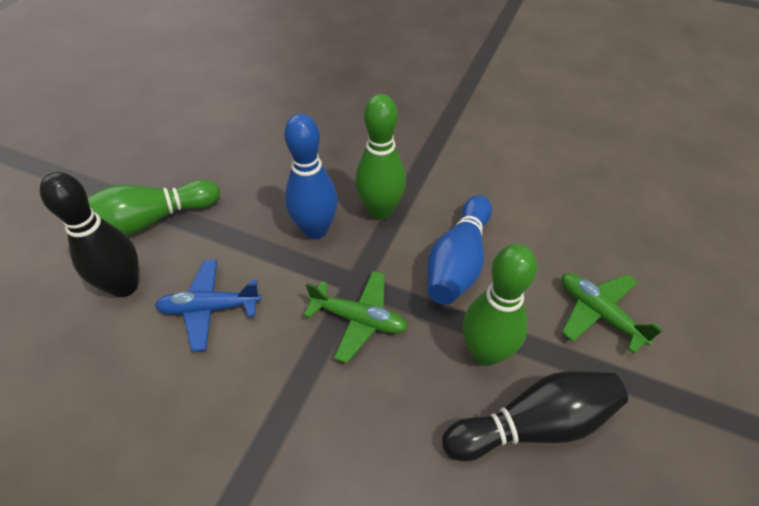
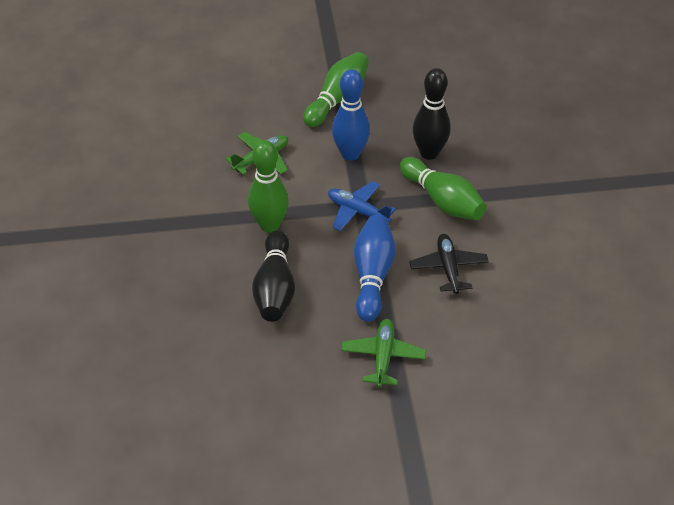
black plane: none = 0 -> [409,234,489,294] = 1

